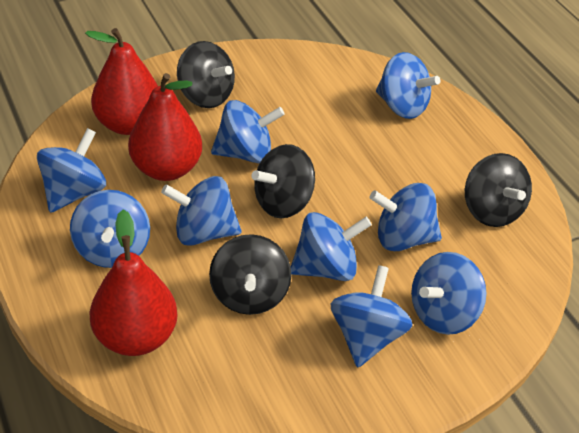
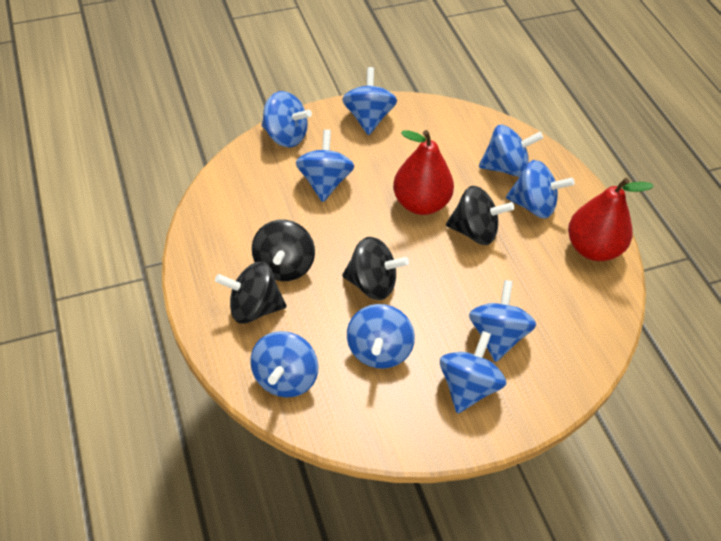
red pear: [85,28,158,135] [89,210,178,356] [128,73,202,181] = 3 -> [393,130,454,215] [568,178,654,261] = 2

